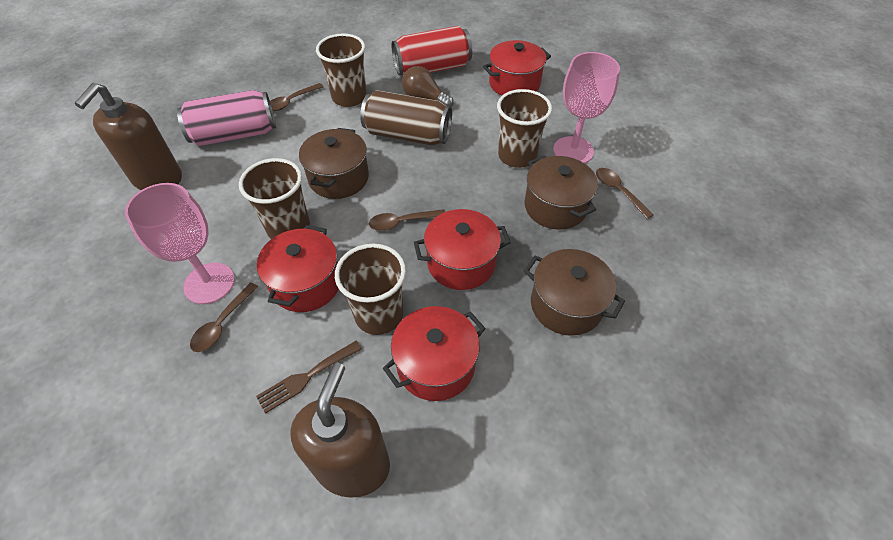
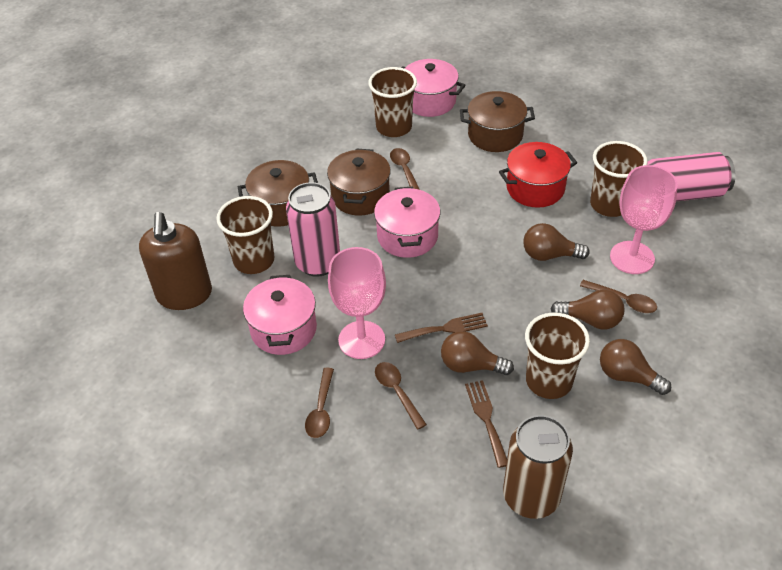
brown fork: [256,341,362,414] = 1 -> [395,313,488,343] [465,380,507,468] = 2
brown light bulb: [402,66,454,107] = 1 -> [441,331,514,375] [523,223,590,261] [551,290,624,330] [600,339,671,395] = 4
brown soap dispenser: [75,83,182,190] [290,363,390,498] = 2 -> [139,212,212,310] = 1
pink can: [177,90,276,146] = 1 -> [286,182,340,277] [647,152,735,201] = 2
pink pot: none = 0 -> [243,275,317,355] [374,187,440,258] [402,59,465,117] = 3
red can: [391,26,472,75] = 1 -> none = 0
red pot: [257,225,339,312] [383,306,486,401] [414,209,511,290] [483,40,551,96] = 4 -> [499,142,577,208] = 1

